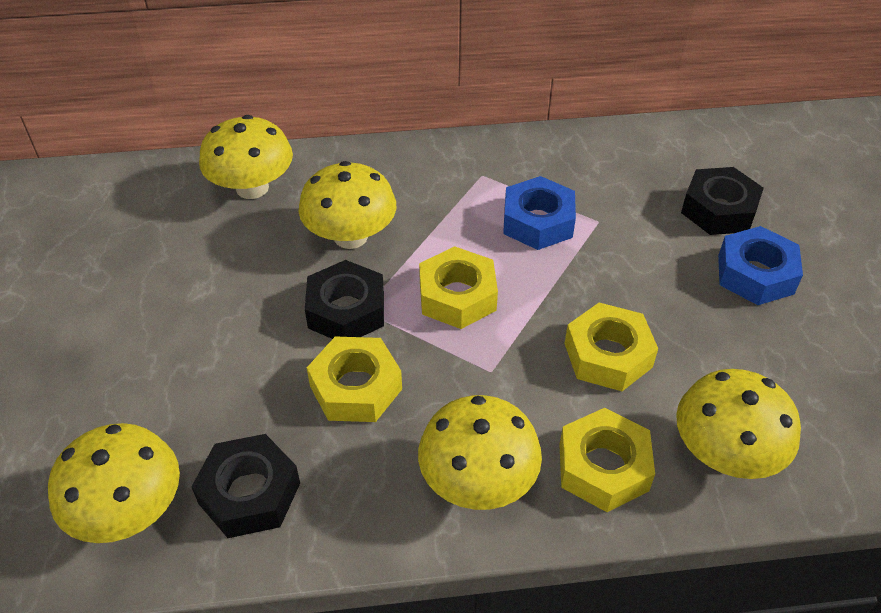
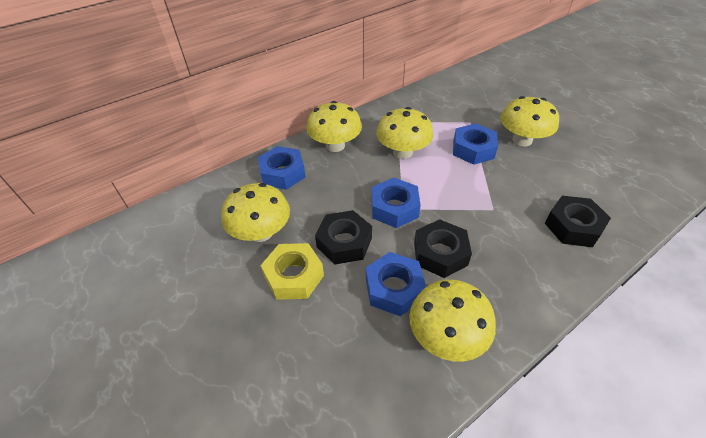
blue nut: [503,176,576,250] [718,226,803,305] = 2 -> [258,146,306,190] [366,252,426,316] [372,178,421,228] [453,123,498,165] = 4
yellow nut: [307,337,402,422] [419,246,498,329] [559,408,655,512] [565,303,658,391] = 4 -> [260,243,324,300] = 1

